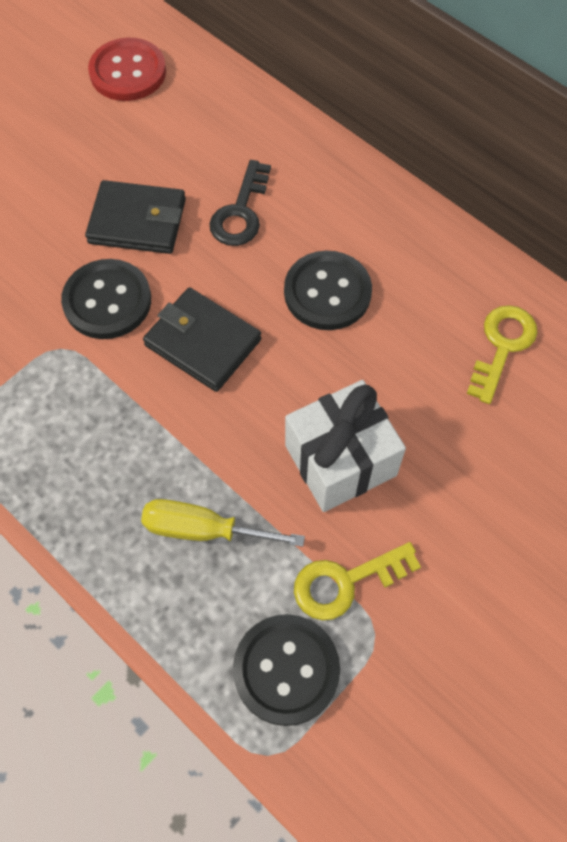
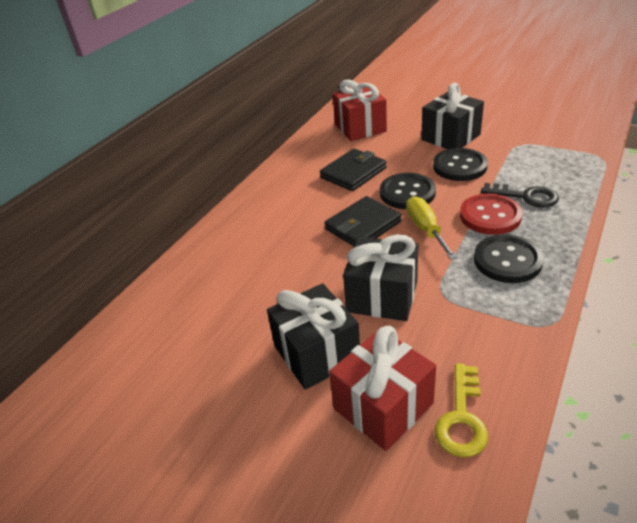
black gift: none = 0 -> [267,283,360,390] [343,234,418,321] [421,83,484,149] = 3
red gift: none = 0 -> [329,326,436,451] [333,79,387,141] = 2
white gift: [285,380,406,512] = 1 -> none = 0
yellow key: [294,542,421,620] [467,305,538,404] = 2 -> [435,363,488,457] = 1

